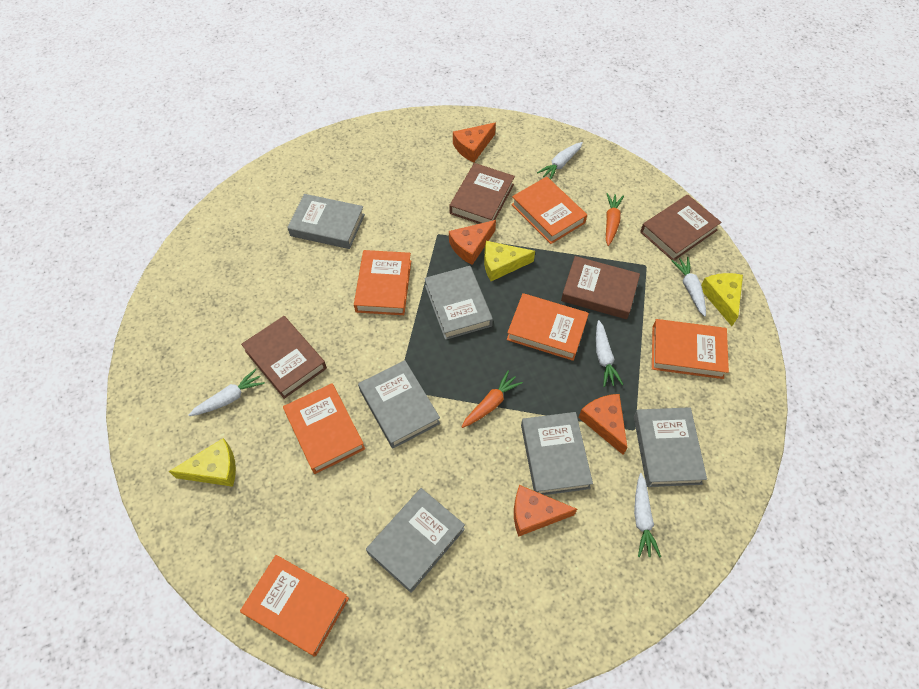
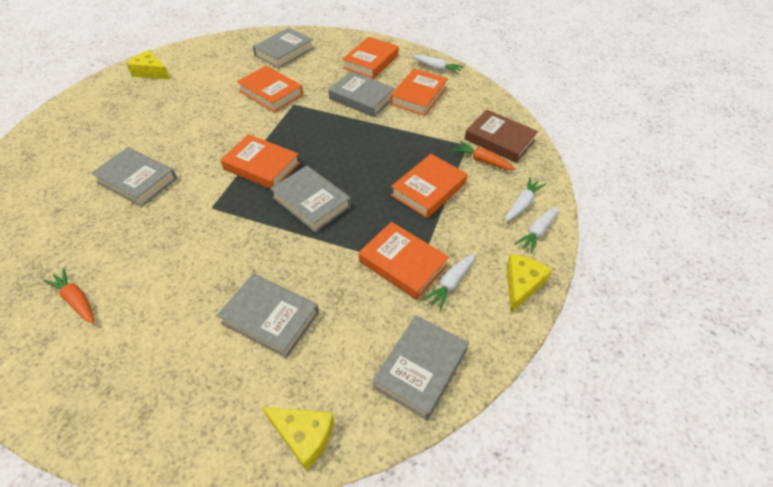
brown book: [241,316,327,399] [449,163,515,224] [561,256,640,319] [640,195,721,261] = 4 -> [465,110,538,163] = 1
orange cheese: [449,220,496,265] [453,123,496,163] [514,485,577,537] [578,394,628,455] = 4 -> none = 0
white carrot: [189,369,265,416] [537,142,583,180] [596,320,624,387] [634,473,661,558] [671,257,706,317] = 5 -> [413,55,464,74] [423,253,476,311] [506,177,546,222] [514,206,559,254] = 4

